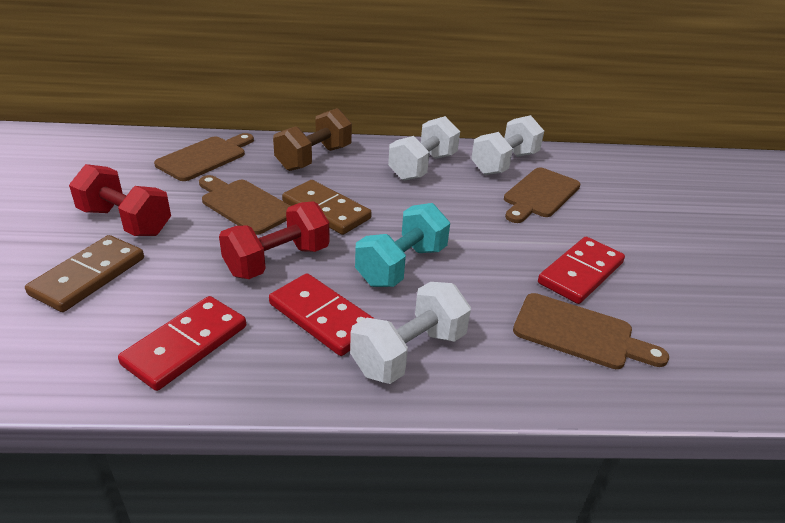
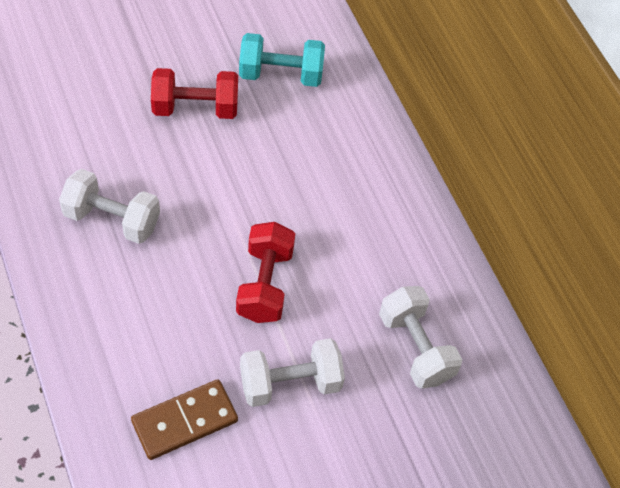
brown cutting board: [154,133,254,181] [199,175,290,235] [504,167,580,223] [513,293,669,369] = 4 -> none = 0
brown domino: [25,235,144,312] [282,180,372,235] = 2 -> [131,379,238,460] = 1
brown dumbbell: [273,108,352,171] = 1 -> none = 0
red domino: [118,296,246,391] [269,273,375,356] [538,237,625,304] = 3 -> none = 0

